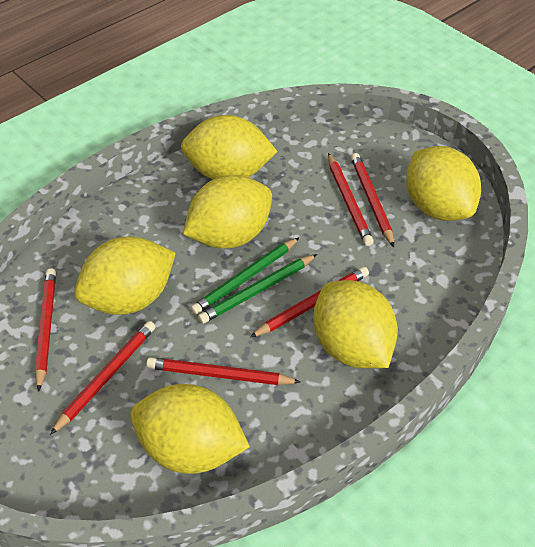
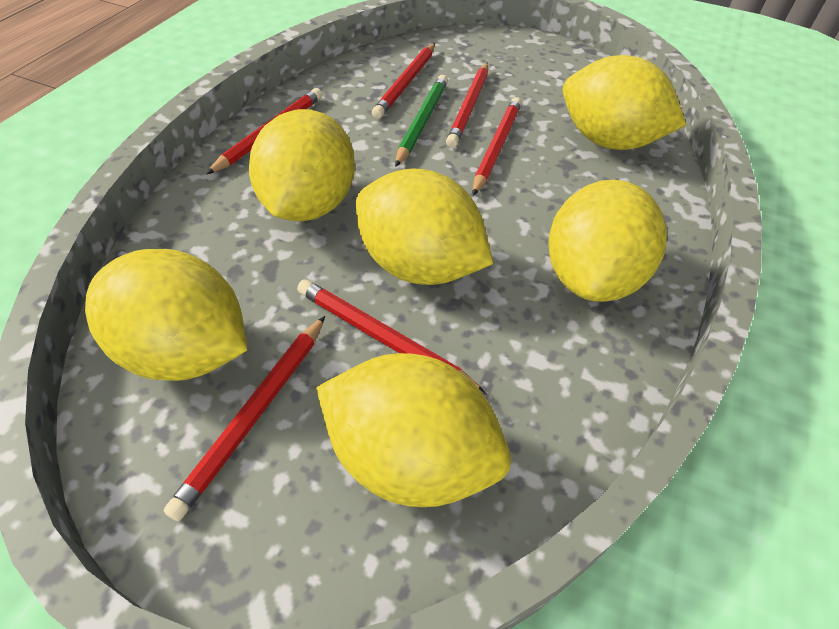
green pencil: [190,237,300,315] [198,254,317,324] = 2 -> [395,75,448,167] = 1

